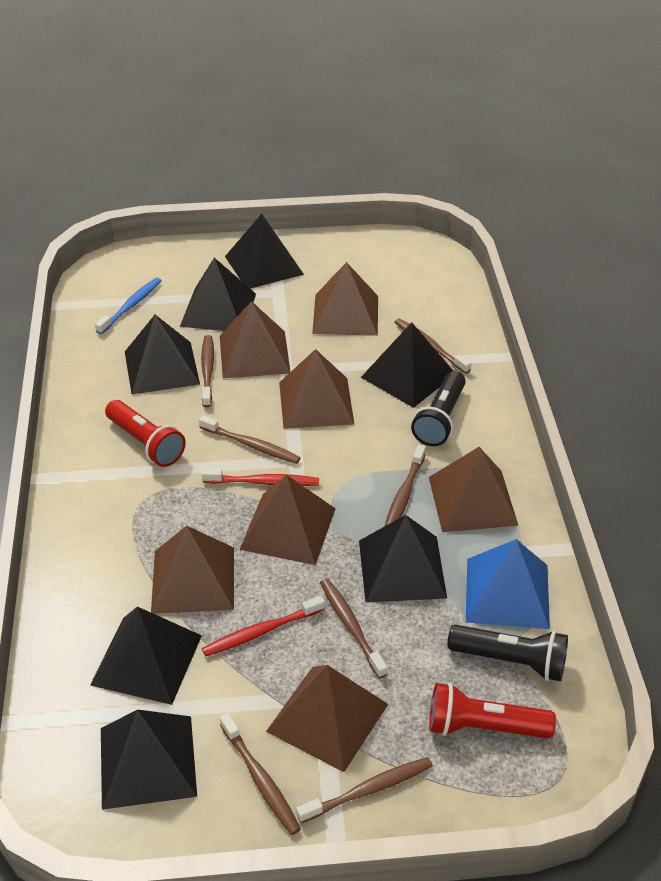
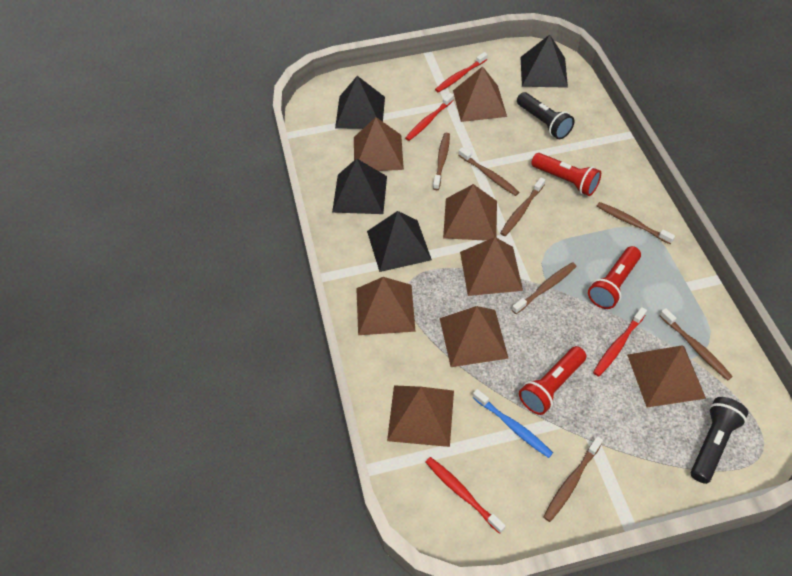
black pyramid: [90,607,202,705] [101,710,197,810] [125,315,200,394] [180,258,256,331] [225,214,304,289] [359,515,447,603] [361,322,453,408] = 7 -> [332,158,387,214] [335,76,385,129] [367,211,432,272] [521,35,568,88] = 4
blue pyramid: [466,539,550,629] = 1 -> none = 0
brown pyramid: [151,526,234,614] [220,301,290,379] [239,475,336,565] [266,665,388,772] [279,349,354,429] [312,262,378,336] [429,447,519,532] = 7 -> [354,117,404,171] [356,277,416,335] [387,385,454,447] [440,306,509,367] [443,184,497,241] [453,66,507,122] [460,237,523,296] [627,345,706,407] = 8
red flashlight: [105,400,186,467] [429,683,556,738] = 2 -> [519,346,586,415] [531,153,601,196] [588,246,641,309] = 3
red toothbrush: [202,469,319,486] [202,596,325,657] = 2 -> [405,93,454,141] [426,457,505,534] [435,52,488,93] [593,307,647,377] = 4

